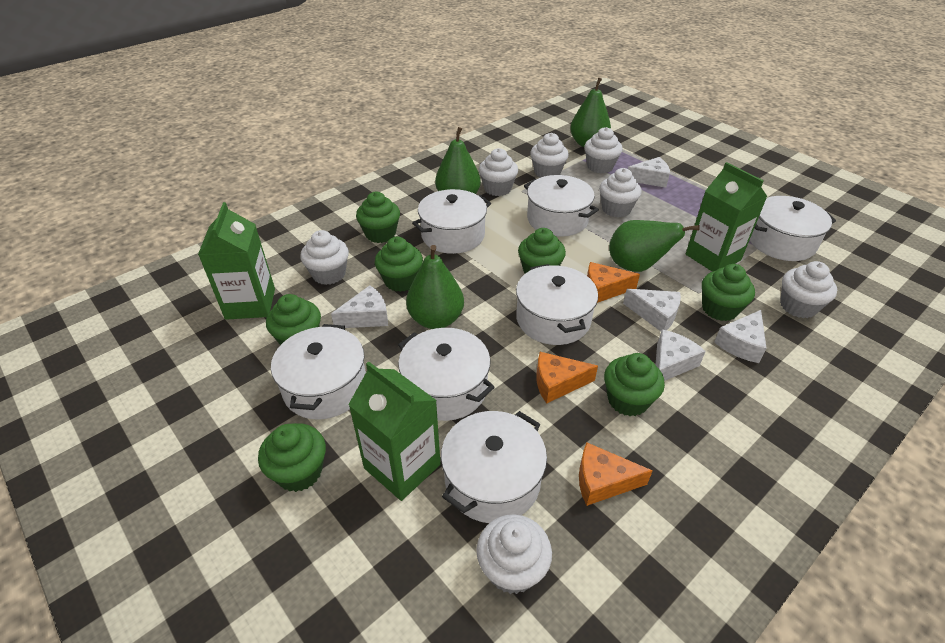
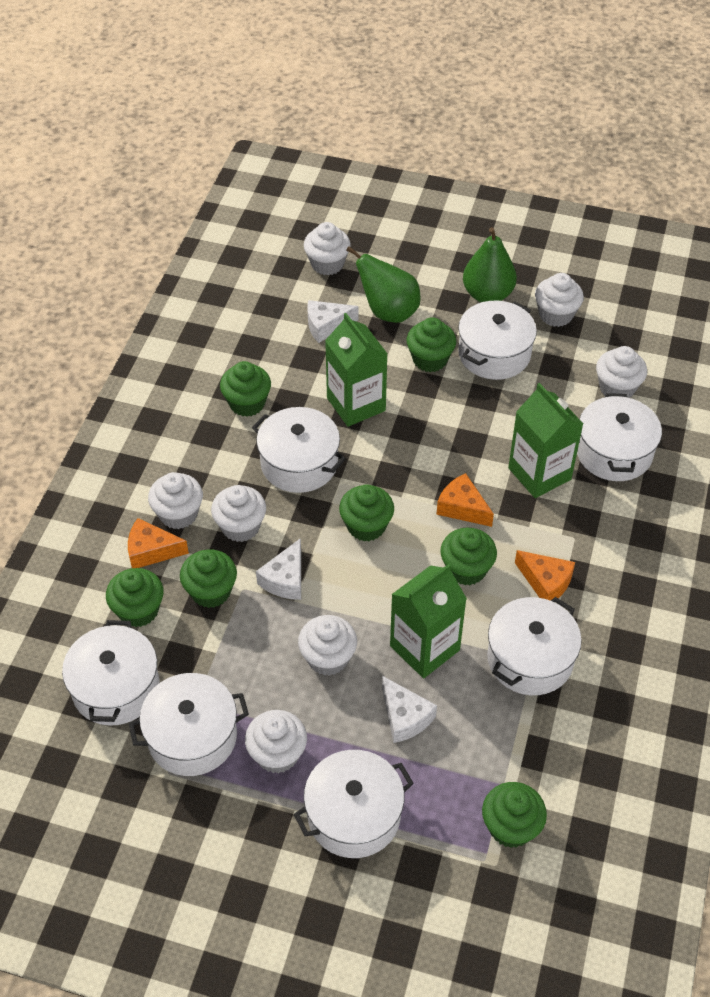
green pear: [406,245,464,329] [435,127,481,194] [570,77,611,147] [609,220,700,272] = 4 -> [346,246,420,323] [463,227,517,302] = 2
white cheese: [331,285,388,328] [623,289,681,331] [628,157,670,188] [656,329,706,381] [714,310,766,363] = 5 -> [256,538,301,600] [307,300,358,343] [382,676,437,743] = 3

